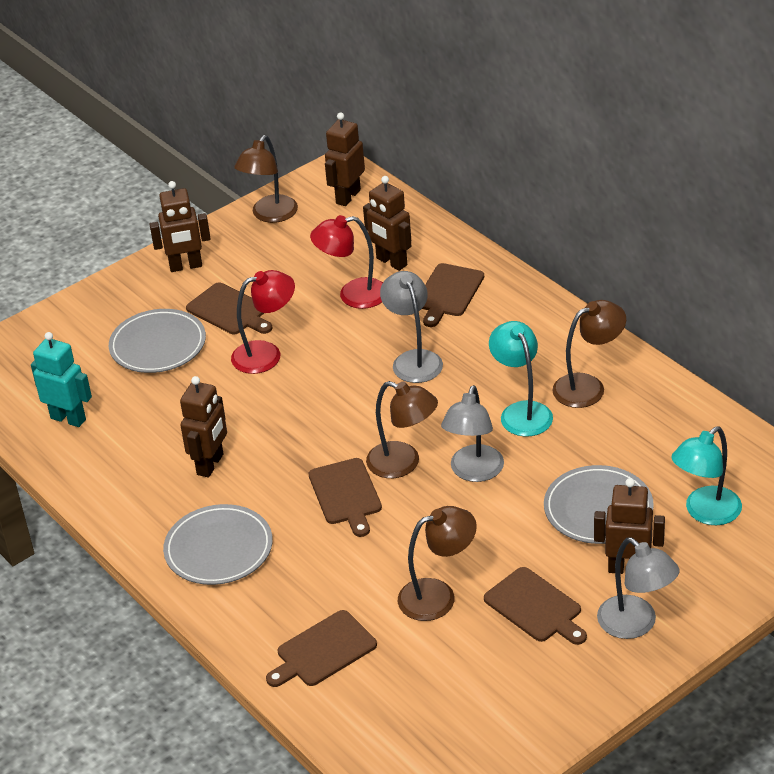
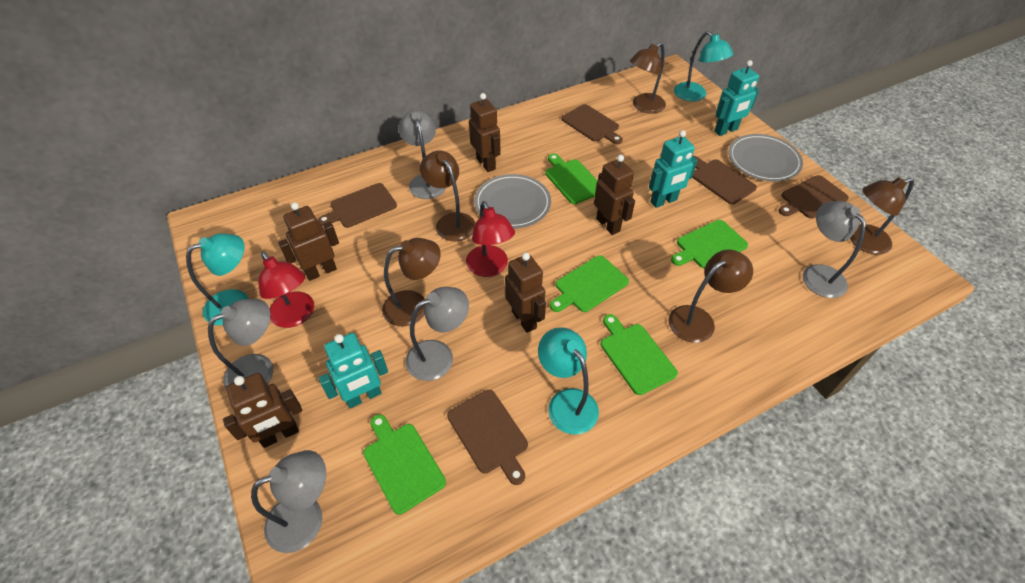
brown lamp: [234,135,298,223] [366,381,438,478] [398,506,477,621] [552,300,626,408] = 4 -> [382,238,441,326] [420,150,475,241] [630,42,666,114] [668,250,753,343] [850,177,914,255] = 5
green cutting board: none = 0 -> [363,414,446,515] [545,154,598,204] [550,255,629,312] [601,314,678,395] [671,220,748,269] = 5
grey lamp: [380,271,443,383] [441,385,504,482] [597,537,679,639] = 3 -> [208,299,273,390] [251,450,326,553] [398,110,446,199] [405,287,469,381] [803,201,866,298] = 5
grey plate: [109,309,206,373] [163,504,273,585] [544,465,654,544] = 3 -> [474,174,551,228] [729,134,803,182] = 2
turquoise lamp: [489,321,553,437] [671,426,742,525] = 2 -> [186,233,248,326] [538,327,599,435] [674,31,733,101] = 3
turquoise robot: [31,332,92,427] = 1 -> [319,333,388,408] [649,130,698,208] [714,60,759,136] = 3

